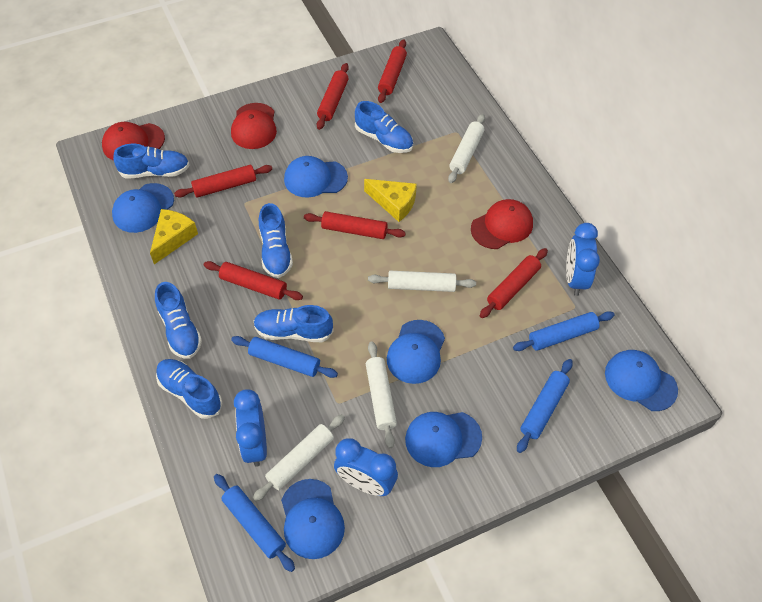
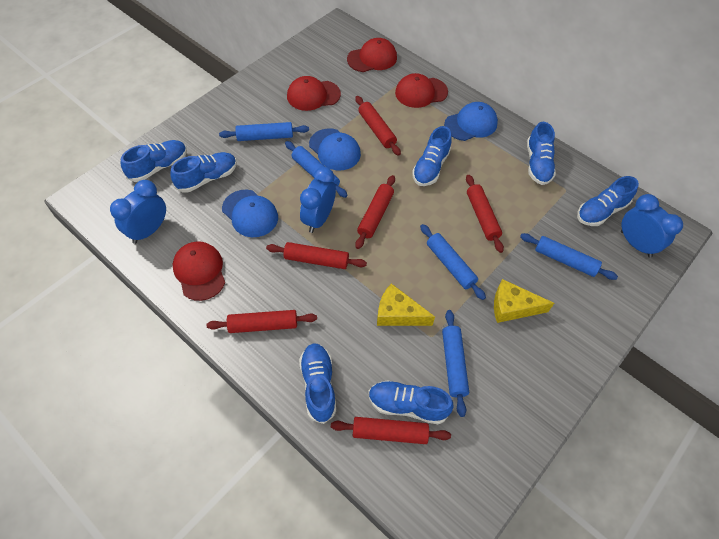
blue cap: [112,183,174,233] [281,479,345,559] [284,156,348,198] [387,320,445,384] [405,412,482,467] [605,350,678,411] = 6 -> [222,190,278,237] [309,129,361,170] [444,102,498,141] = 3
blue rolling pin: [214,474,295,572] [231,336,338,378] [513,311,615,351] [517,359,573,453] = 4 -> [219,122,309,141] [285,141,348,198] [420,224,486,300] [442,310,469,417] [520,233,618,280] = 5
blue shoe: [113,144,190,179] [155,282,202,359] [156,359,223,419] [254,305,334,342] [259,203,293,278] [355,101,413,153] = 6 -> [121,140,187,182] [170,152,237,193] [299,343,336,424] [368,380,454,424] [412,126,452,186] [527,122,556,185] [577,176,639,226] = 7
red cap: [102,122,165,161] [231,103,277,149] [471,199,533,249] = 3 -> [173,241,225,301] [287,76,341,111] [347,38,397,72] [395,73,448,108] = 4
white rolling pin: [253,414,345,502] [366,341,397,448] [368,271,476,292] [448,114,485,183] = 4 -> none = 0

